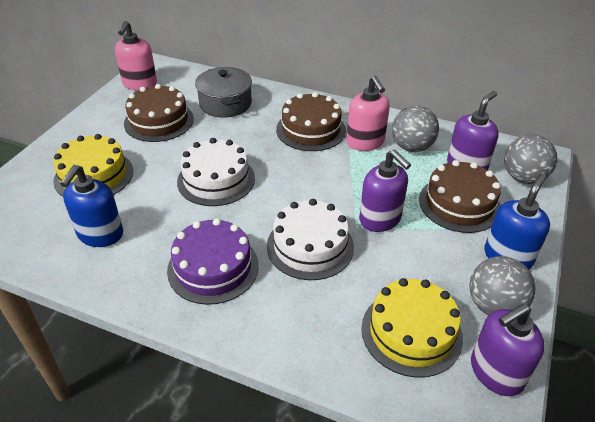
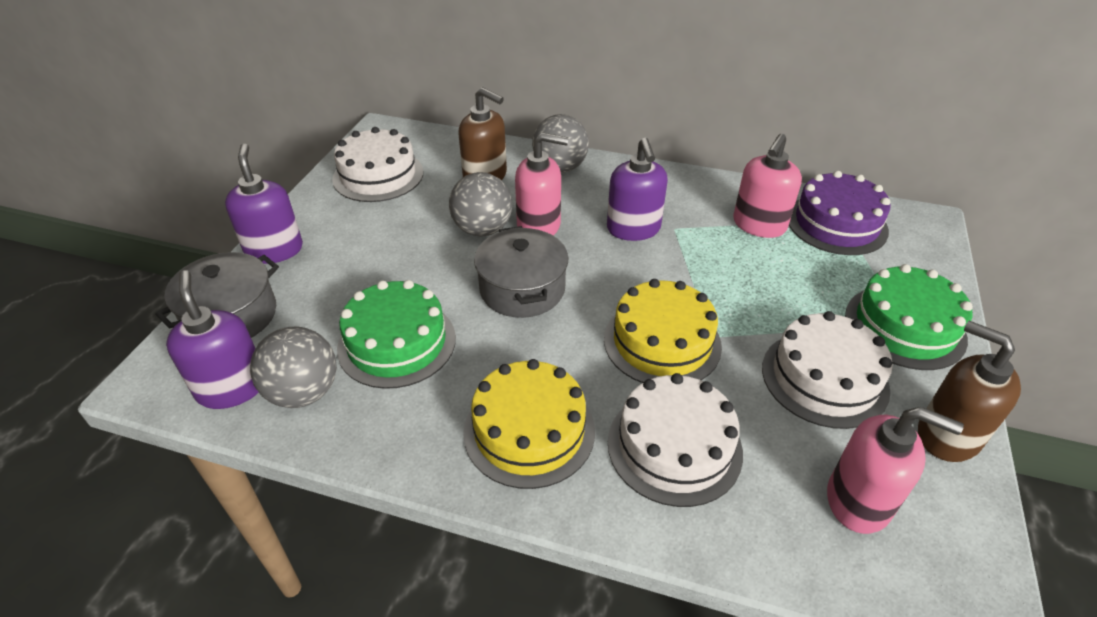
blue soap dispenser: [60,165,123,247] [484,174,550,269] = 2 -> none = 0
brown cake: [124,84,194,142] [276,92,346,151] [419,160,501,233] = 3 -> none = 0
brown soap dispenser: none = 0 -> [458,87,507,180] [918,321,1021,462] = 2
green cake: none = 0 -> [337,280,456,389] [845,264,973,370] = 2
grey pot: [195,67,252,118] = 1 -> [156,252,279,338] [474,226,568,318] = 2
pink soap dispenser: [115,21,157,90] [346,76,390,151] = 2 -> [515,132,569,236] [733,134,802,238] [827,407,964,534] = 3
white cake: [177,138,255,206] [267,199,354,280] = 2 -> [332,127,423,202] [608,373,743,507] [762,311,893,429] = 3

